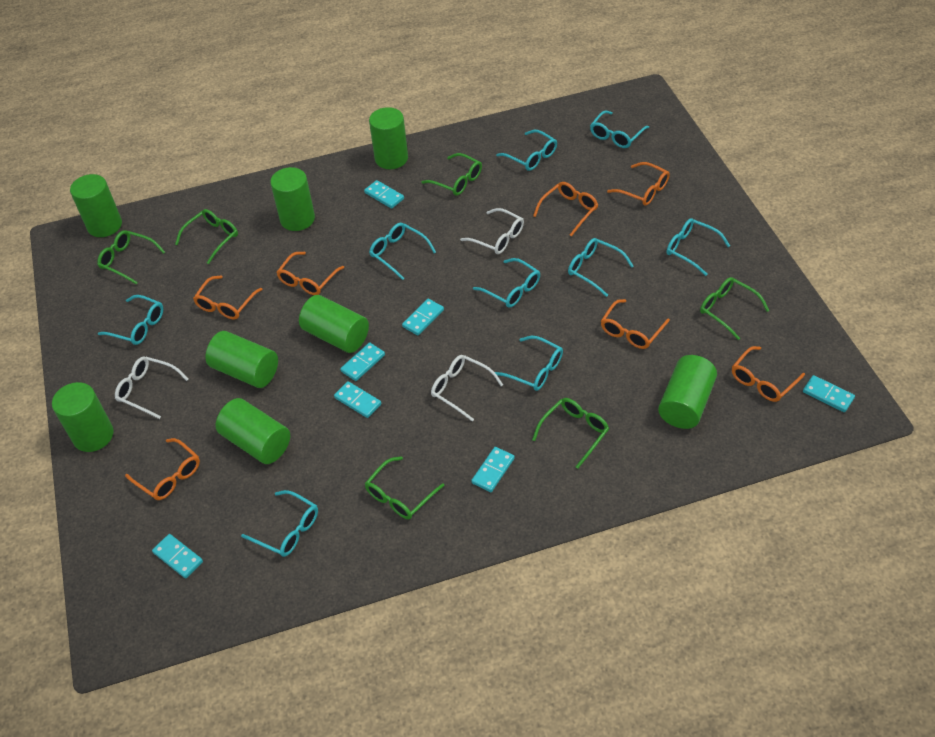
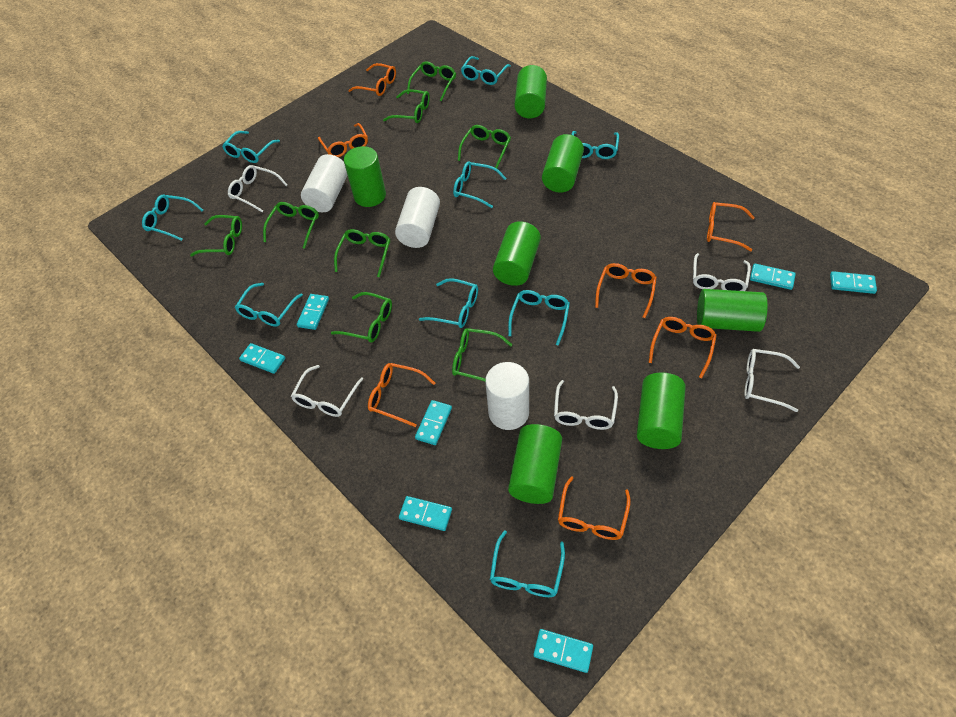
green cylinder: [52,382,114,452] [70,174,122,237] [205,331,278,388] [216,398,290,464] [270,167,315,231] [299,295,369,353] [369,107,408,169] [658,355,717,429] = 8 -> [344,146,386,207] [493,221,541,286] [508,424,562,504] [514,65,547,118] [542,134,584,193] [637,372,686,449] [697,289,768,332] = 7
green glasses: [97,230,165,285] [175,209,238,264] [365,456,445,519] [421,153,482,196] [532,398,609,469] [700,277,769,340] = 6 -> [190,215,242,256] [263,202,319,249] [331,292,392,343] [334,229,390,277] [383,89,430,123] [407,61,456,101] [452,328,513,381] [458,125,511,169] = 8
white cylinder: none = 0 -> [301,154,347,212] [395,187,440,248] [485,362,529,430] = 3
white glasses: [115,357,188,419] [431,355,503,422] [460,208,524,254] = 3 -> [228,165,287,213] [291,365,363,417] [554,380,618,430] [693,253,751,291] [744,349,800,412] = 5

